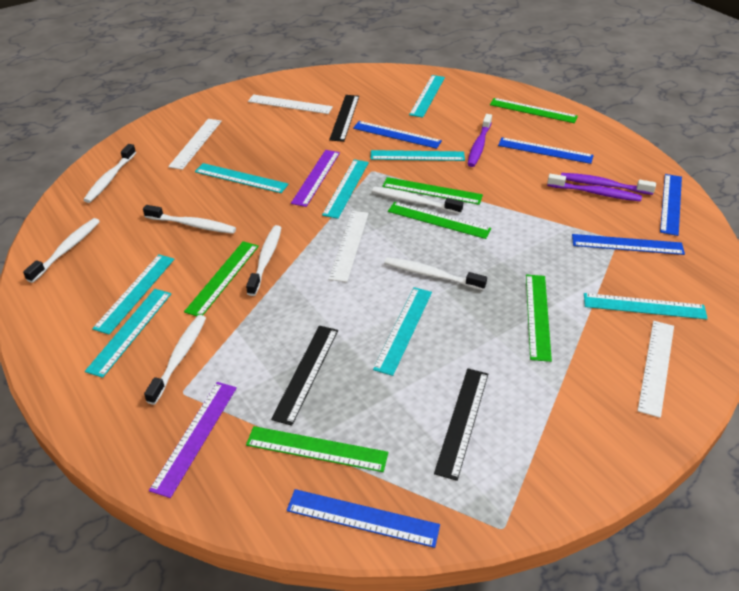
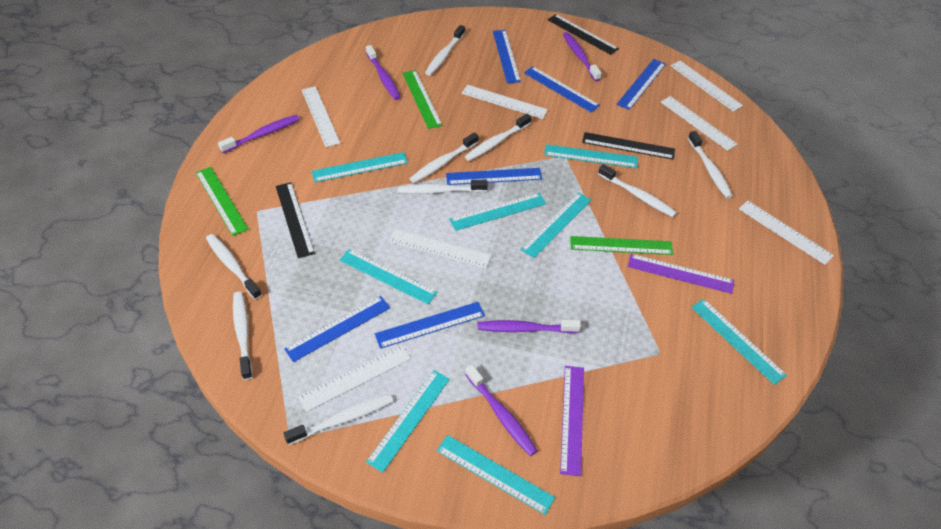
blue ruler: [287,489,440,548] [353,121,442,149] [498,137,594,164] [572,234,685,255] [660,174,682,236] = 5 -> [284,296,390,362] [375,302,485,349] [446,168,542,185] [493,30,521,83] [524,66,600,112] [616,59,666,110] = 6
green ruler: [184,241,259,316] [246,426,388,472] [382,177,483,205] [388,202,491,239] [490,98,578,123] [526,274,552,362] = 6 -> [196,167,248,236] [402,70,442,129] [570,236,673,255] = 3
purple toothbrush: [468,114,492,167] [547,174,642,201] [561,173,656,195] = 3 -> [218,115,300,153] [366,45,401,100] [465,365,538,456] [477,320,581,333] [563,32,602,81] = 5
white ruler: [168,119,222,170] [248,94,333,114] [329,211,369,282] [637,321,674,418] = 4 -> [298,345,411,412] [302,86,340,147] [389,229,491,268] [462,85,548,119] [661,96,737,151] [671,61,743,112] [739,201,834,265] = 7
white toothbrush: [23,218,100,283] [83,144,136,203] [143,205,236,234] [144,315,206,405] [246,225,281,296] [372,187,463,214] [384,257,487,291] = 7 -> [206,234,262,300] [233,292,252,380] [283,394,393,445] [398,180,488,194] [410,132,479,183] [425,25,465,76] [465,114,531,161] [598,164,677,217] [688,131,733,199] = 9

